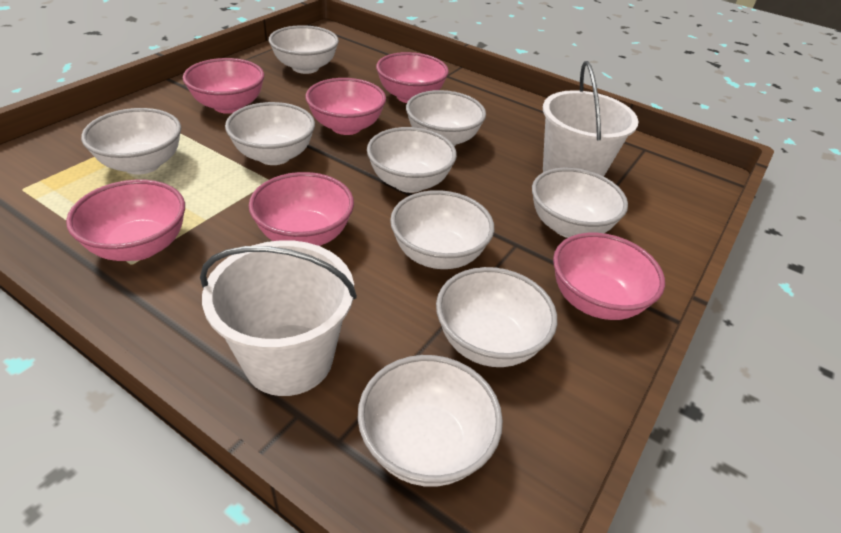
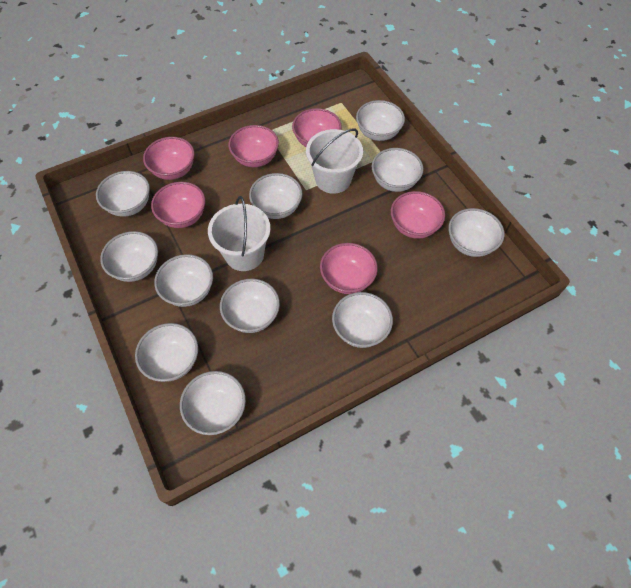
white bowl: [81,108,181,175] [225,102,315,165] [269,25,339,74] [358,355,503,487] [367,127,457,193] [390,190,494,269] [406,90,486,146] [436,267,557,367] [532,168,628,238] = 9 -> [96,171,150,217] [100,231,158,282] [135,323,198,382] [154,254,213,307] [180,371,246,435] [220,279,280,333] [249,173,302,219] [332,292,393,348] [356,100,405,141] [372,148,423,192] [448,208,505,257] = 11

